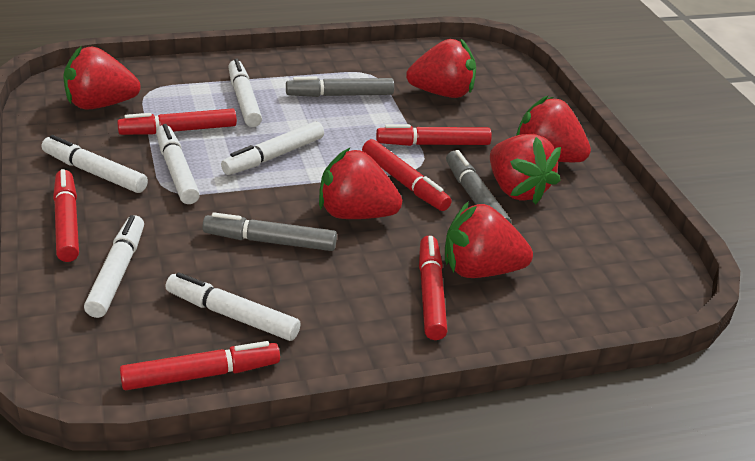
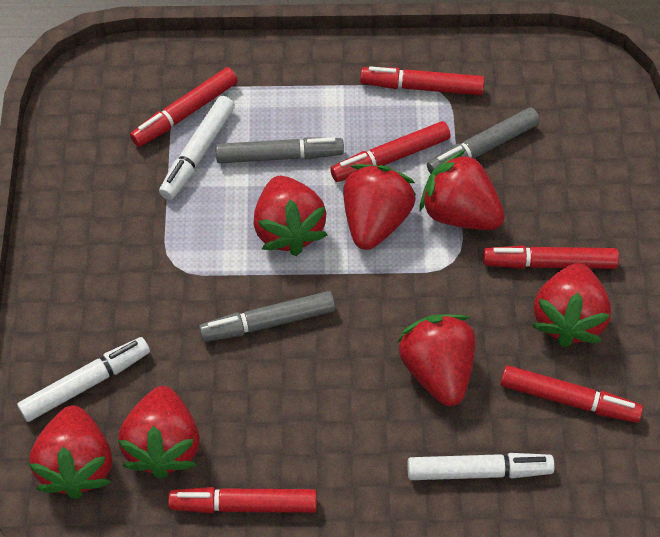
red strawberry: [63,46,141,109] [319,148,402,219] [406,38,476,98] [445,201,533,278] [490,134,561,205] [516,96,591,162] = 6 -> [29,405,112,499] [118,386,200,479] [254,176,327,256] [343,164,416,250] [397,314,476,406] [419,150,505,230] [532,263,611,348] = 7
white marker: [42,135,148,193] [84,215,144,318] [156,124,200,204] [166,272,301,341] [221,121,324,175] [228,59,262,127] = 6 -> [17,337,150,422] [159,96,235,200] [407,453,555,480] = 3

